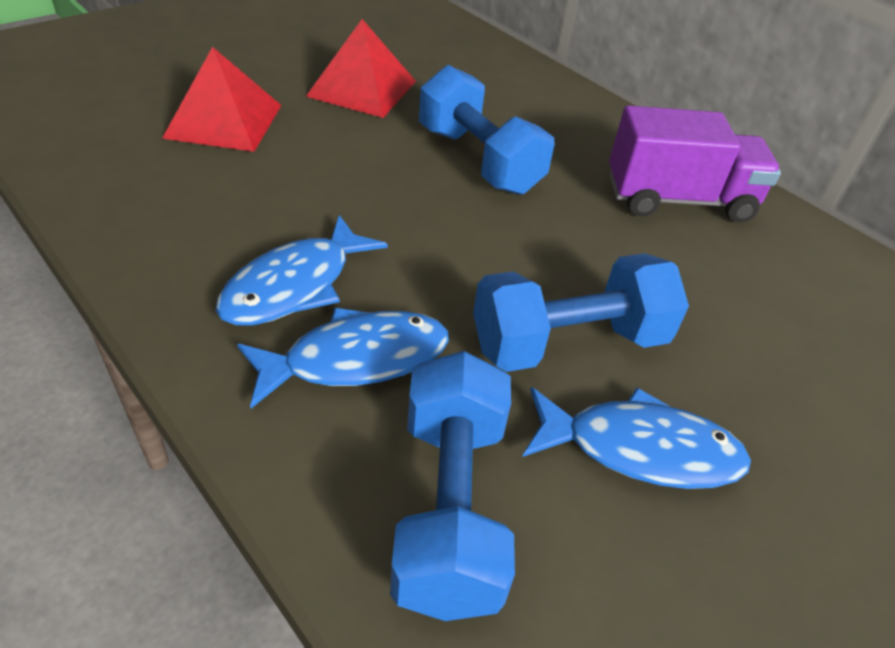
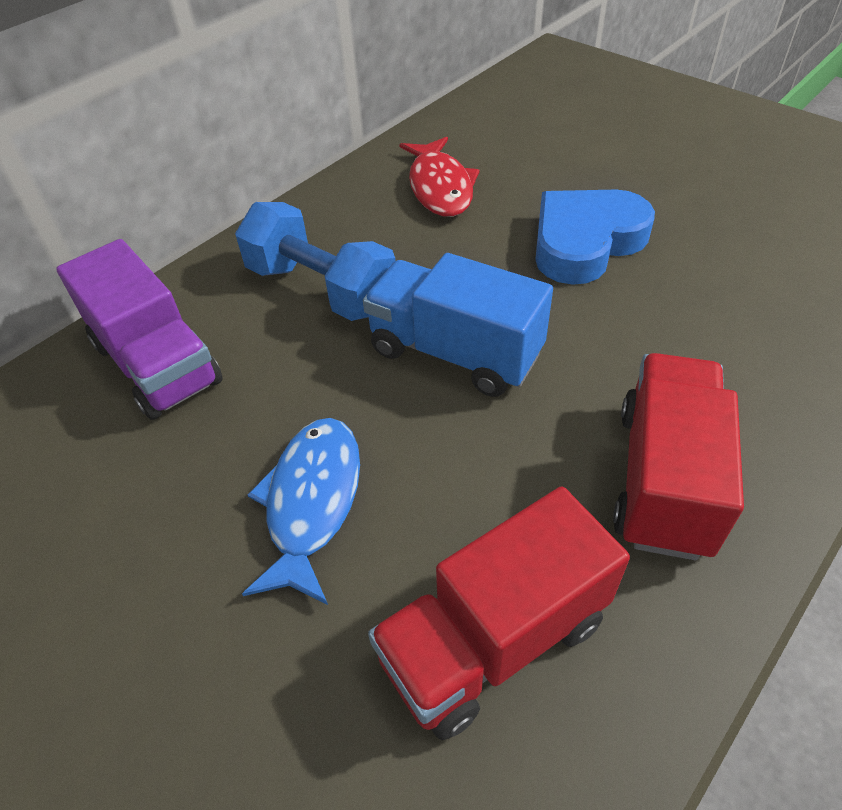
blue dumbbell: [390,351,515,621] [419,65,554,195] [473,253,689,372] = 3 -> [235,202,396,321] = 1
blue fish: [216,215,388,326] [237,308,449,408] [522,387,751,489] = 3 -> [242,418,360,605] = 1
blue heart: none = 0 -> [535,189,655,285] = 1
blue truck: none = 0 -> [363,253,553,397] = 1
red fish: none = 0 -> [399,137,480,217] = 1
red pyramid: [162,47,282,152] [306,19,416,118] = 2 -> none = 0
red truck: none = 0 -> [368,486,630,740] [613,353,744,560] = 2

